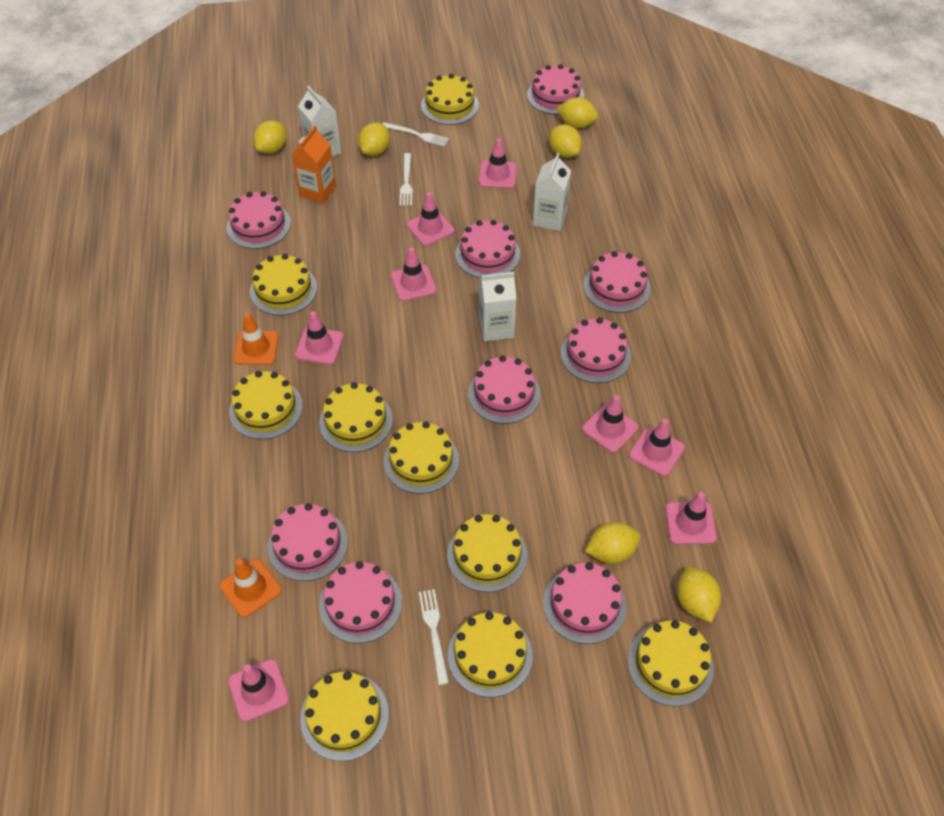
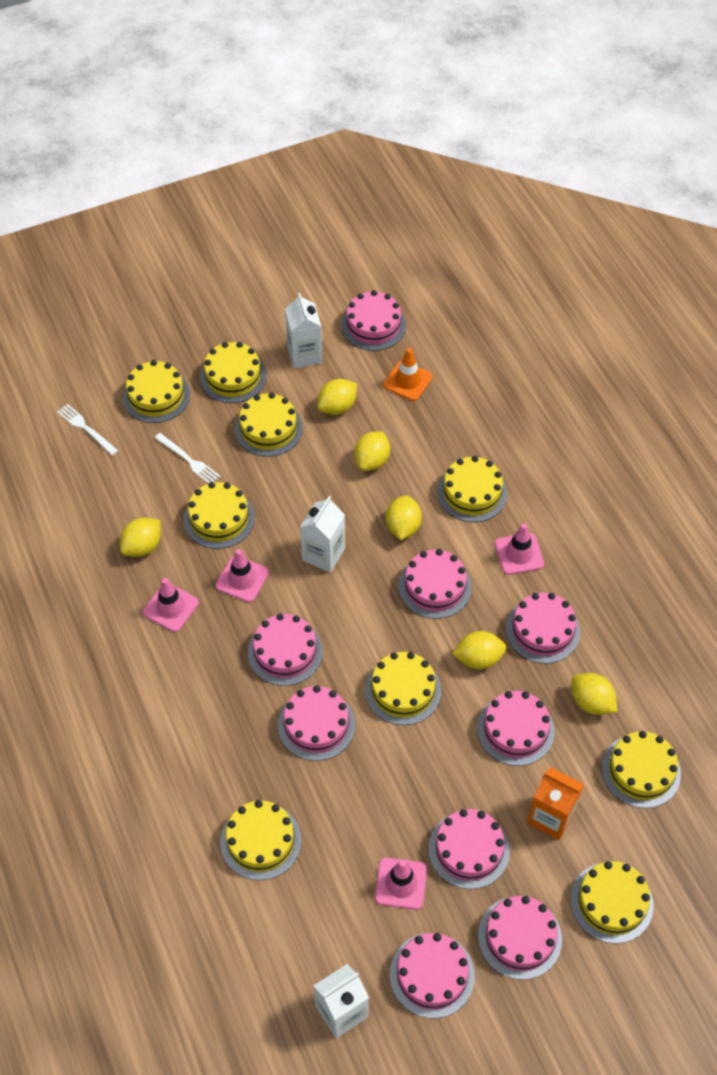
orange traffic cone: [220,559,282,618] [233,313,279,365] = 2 -> [383,348,433,401] = 1
pink traffic cone: [228,659,289,722] [295,311,344,365] [391,248,436,301] [407,192,454,246] [479,138,516,188] [582,395,639,453] [629,419,685,476] [666,492,717,544] = 8 -> [143,578,199,632] [215,549,269,602] [375,857,427,910] [495,523,544,575] = 4
white fork: [382,122,449,147] [399,153,413,206] [419,589,449,685] = 3 -> [57,404,118,455] [154,433,220,483] = 2

